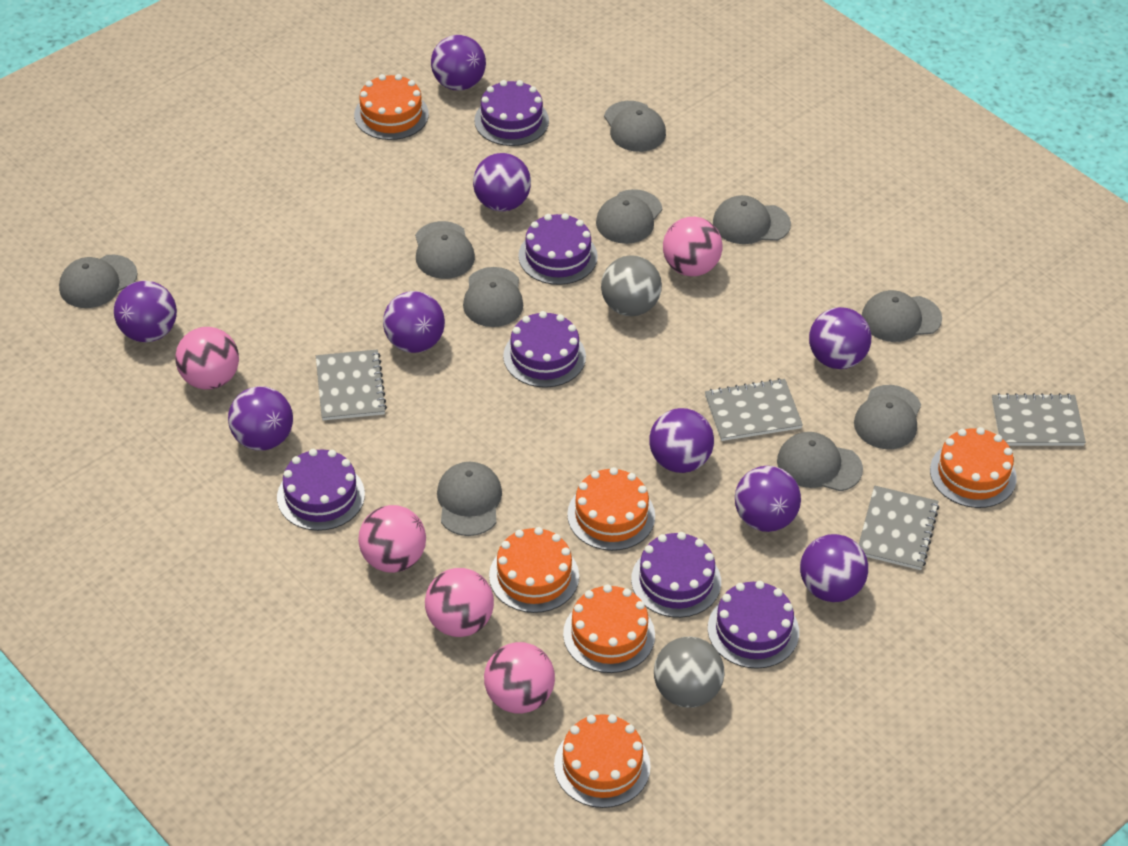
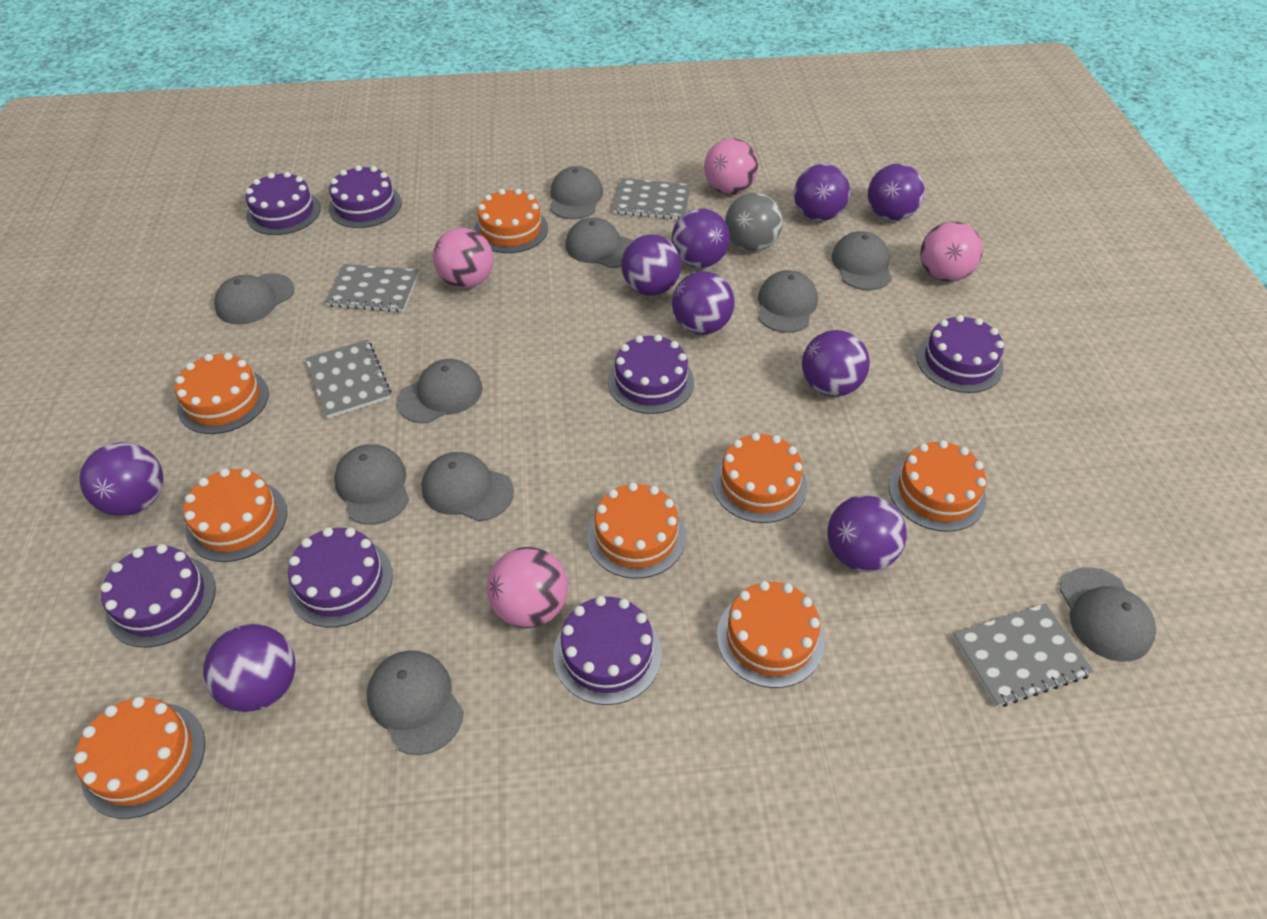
grey ball: [601,255,662,316] [654,637,725,708] = 2 -> [725,193,783,252] = 1
orange cake: [354,74,429,140] [489,527,579,613] [554,714,651,808] [563,584,655,673] [567,467,655,551] [930,427,1017,508] = 6 -> [74,697,205,819] [175,353,269,434] [183,468,287,562] [474,189,548,253] [587,482,686,579] [712,433,807,523] [717,581,825,688] [889,440,986,532] = 8
pink ball: [175,327,239,390] [358,505,426,573] [425,568,494,637] [484,642,555,714] [663,217,722,276] = 5 -> [433,228,493,288] [487,547,568,628] [704,138,758,194] [920,221,983,282] = 4
purple cake: [277,449,365,531] [474,80,549,146] [503,311,586,388] [518,213,598,285] [631,532,721,618] [708,581,799,669] = 6 -> [101,544,216,648] [245,172,321,235] [288,527,393,627] [328,165,402,228] [553,596,662,705] [608,334,694,414] [916,315,1004,393] = 7

